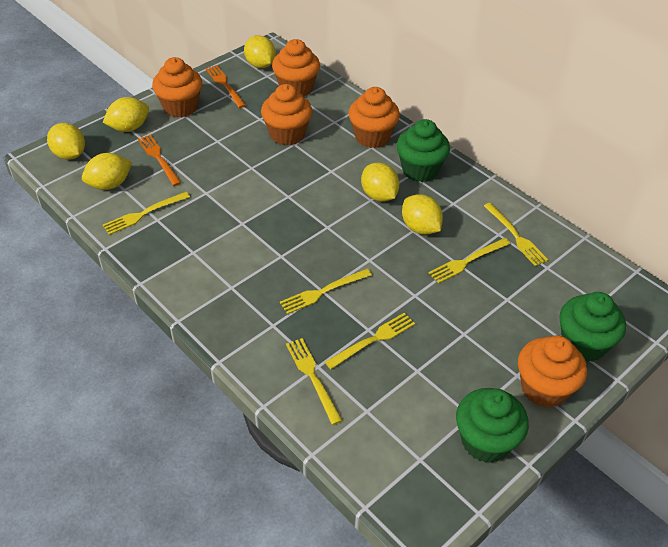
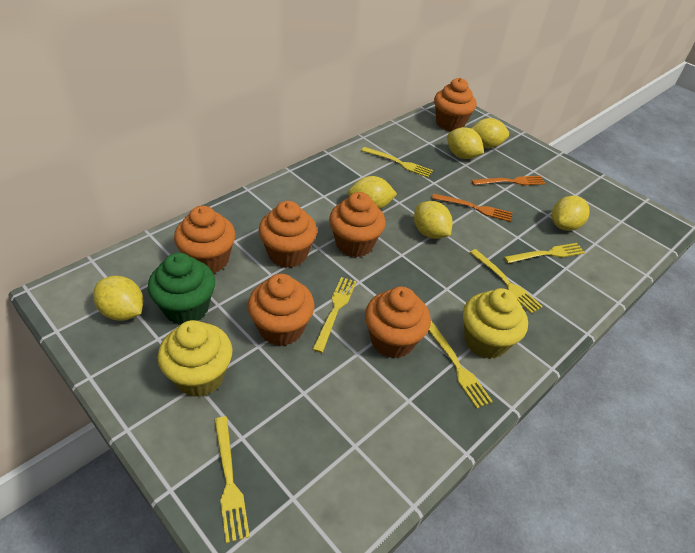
green cupcake: [396,119,450,182] [456,388,529,463] [559,292,626,362] = 3 -> [148,253,215,325] = 1
orange cupcake: [152,57,202,118] [261,84,312,145] [272,39,320,97] [349,87,400,148] [518,336,587,408] = 5 -> [174,206,236,273] [248,274,314,346] [258,201,317,268] [329,192,386,257] [365,286,431,358] [434,78,476,131] = 6
yellow cupcake: none = 0 -> [158,320,233,397] [463,288,528,359] = 2

